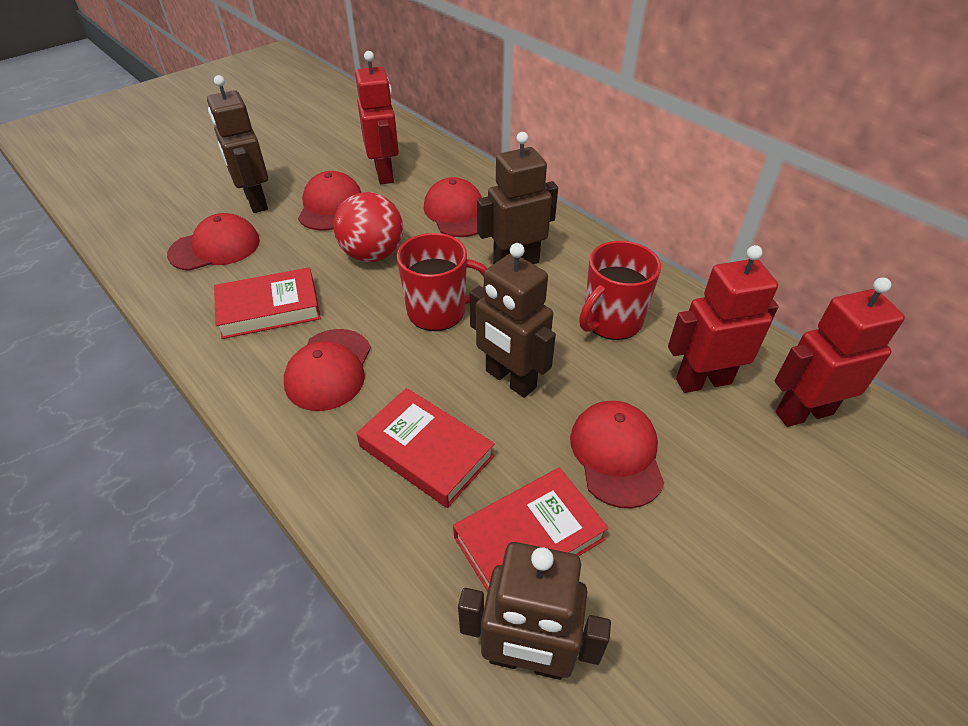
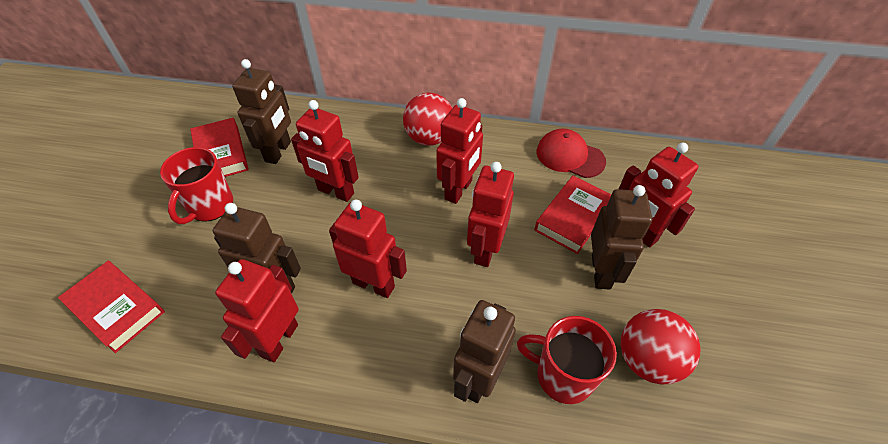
red ball: [334,192,403,262] = 1 -> [403,93,452,146] [621,309,701,384] = 2
red cap: [167,213,260,271] [284,329,371,411] [298,171,361,231] [424,177,482,237] [570,401,664,508] = 5 -> [537,129,606,178] = 1
red robot: [355,51,399,184] [668,245,779,393] [775,277,905,427] = 3 -> [215,259,299,362] [291,100,359,202] [329,200,407,298] [436,98,483,204] [467,162,514,267] [619,143,698,248] = 6

